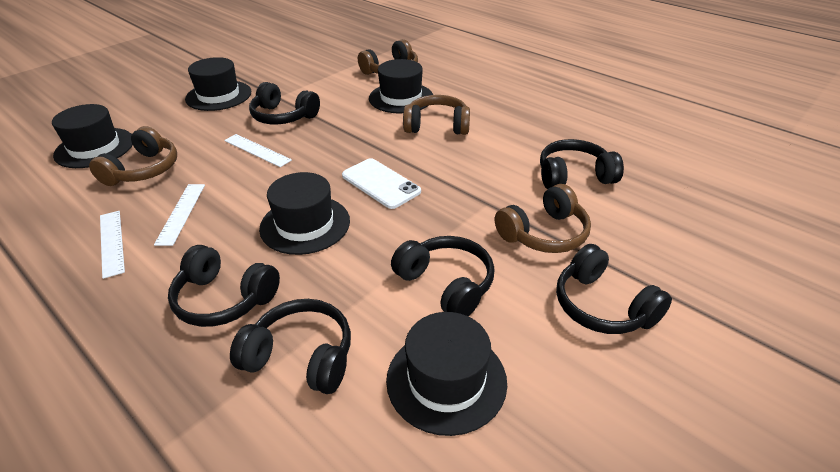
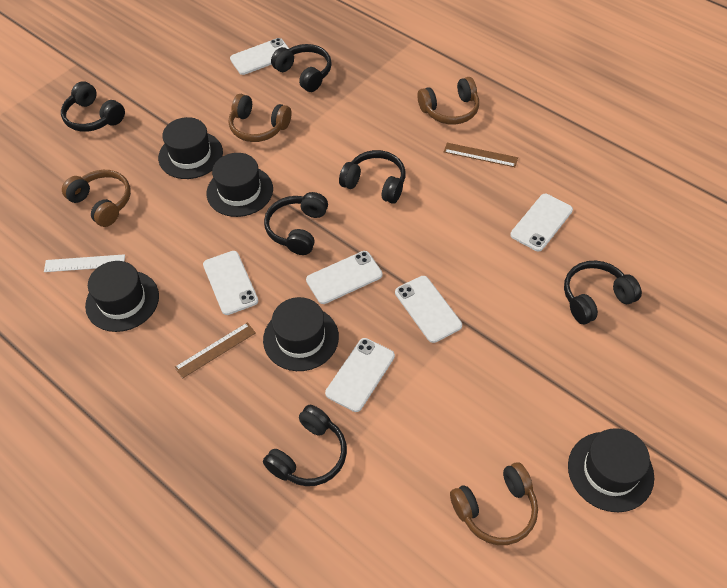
brown ruler: none = 0 -> [174,322,256,379] [444,143,518,167] = 2
white phone: [342,158,421,209] = 1 -> [203,251,258,315] [230,38,289,75] [306,251,382,304] [325,338,395,412] [395,276,462,343] [510,194,573,251] = 6
white ruler: [100,211,125,279] [154,184,205,246] [224,134,292,167] = 3 -> [44,254,125,272] = 1

